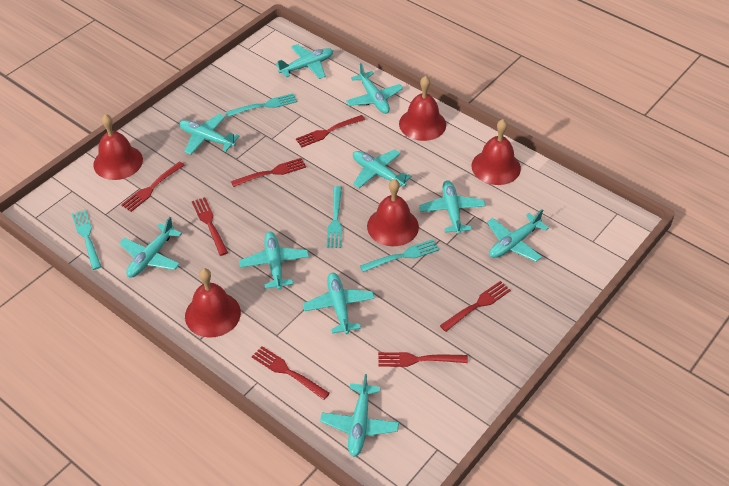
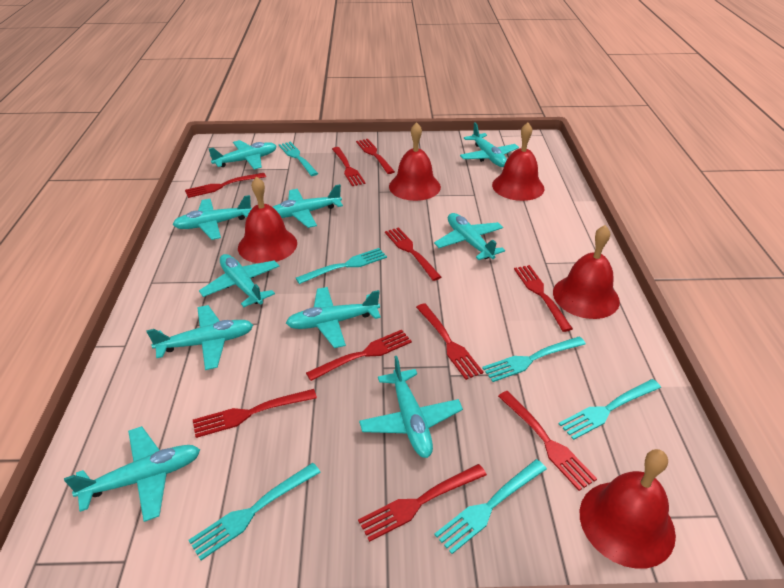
red fork: [121,161,185,212] [192,197,228,256] [231,158,306,187] [252,346,330,400] [296,115,365,147] [378,352,468,367] [440,281,511,332] = 7 -> [185,173,266,198] [193,389,317,438] [306,330,412,381] [332,147,366,186] [356,139,395,174] [358,464,487,542] [385,227,441,281] [416,303,483,380] [498,391,597,491] [514,265,573,332] = 10
turquoise fork: [72,209,101,270] [226,93,297,117] [326,186,342,248] [360,239,439,272] = 4 -> [189,463,321,560] [279,142,318,176] [296,248,387,284] [434,459,547,554] [482,336,586,382] [559,379,661,440] = 6

